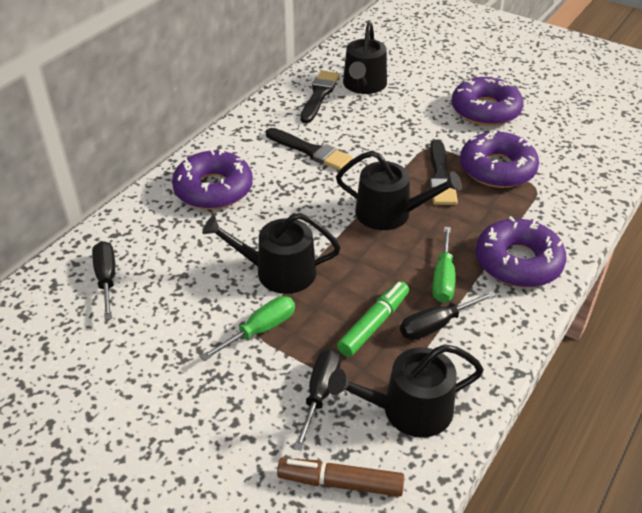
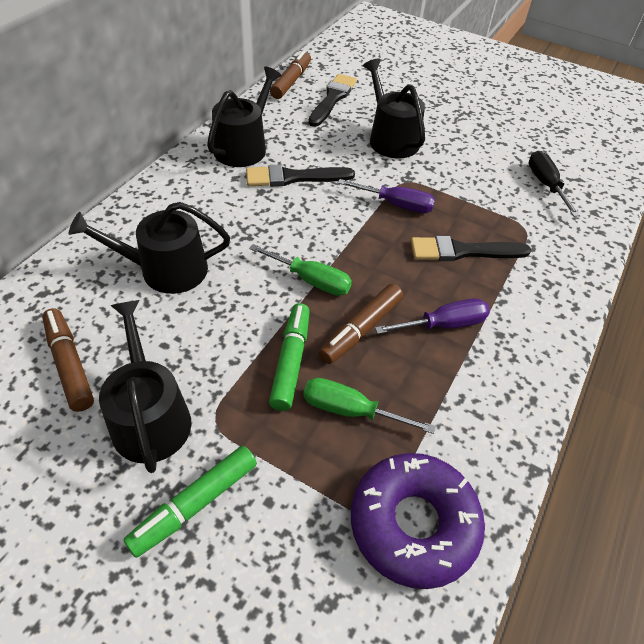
black screwdriver: [92,241,115,320] [294,348,341,451] [400,291,496,340] = 3 -> [528,151,580,217] = 1
brown marker: [277,458,404,497] = 1 -> [42,308,94,412] [270,50,311,99] [319,284,403,364] = 3
green marker: [337,281,409,357] = 1 -> [123,446,257,558] [269,303,310,411] = 2
purple donut: [172,149,253,209] [451,75,523,126] [460,130,539,188] [476,216,566,287] = 4 -> [351,453,485,589] = 1
purple screwdriver: none = 0 -> [338,179,435,213] [375,298,490,334] = 2

